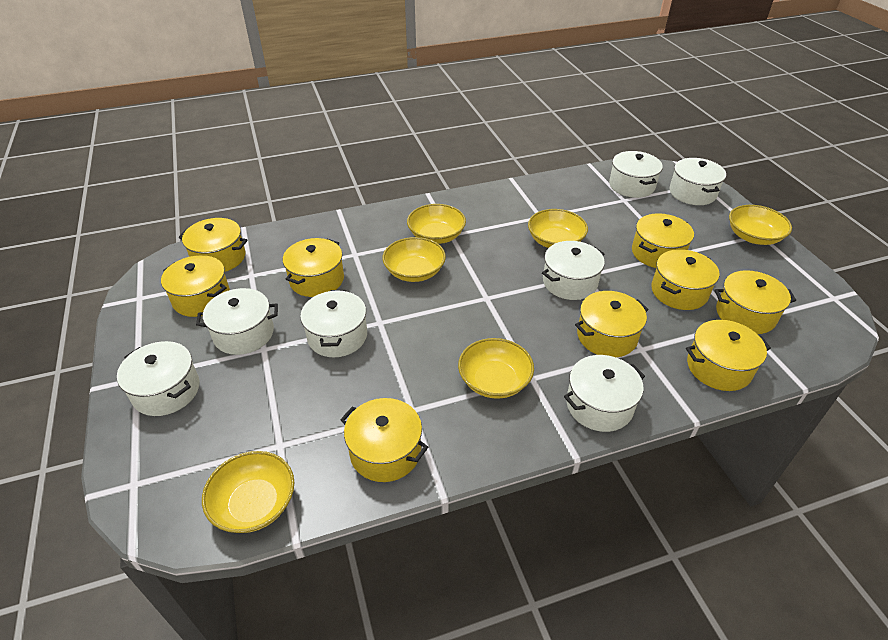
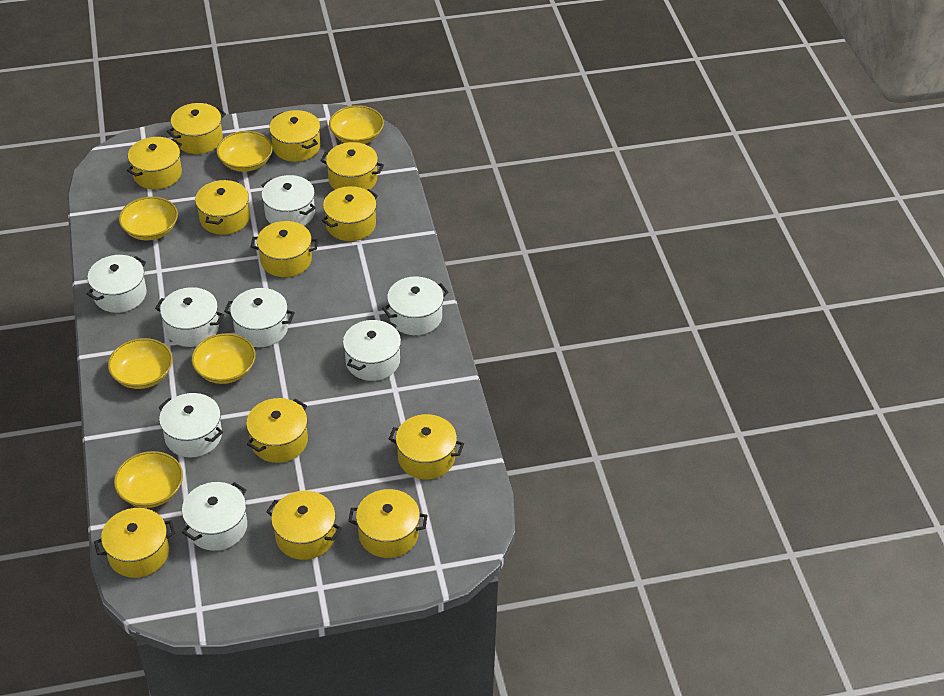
white pot: [117,341,199,416] [196,288,278,355] [300,290,367,357] [542,241,605,300] [564,355,645,432] [609,151,663,198] [669,158,726,205] = 7 -> [87,255,147,313] [155,287,224,347] [158,393,223,457] [182,482,247,551] [224,288,295,347] [261,175,316,226] [343,320,401,381] [382,276,449,335] = 8
yellow pot: [161,255,230,317] [179,218,247,272] [283,238,344,297] [340,398,428,482] [575,291,649,357] [632,213,694,268] [651,249,719,310] [686,320,771,391] [714,270,796,334] = 9 -> [94,508,175,578] [127,137,182,189] [167,103,226,154] [195,179,250,235] [246,398,308,463] [251,221,318,277] [266,491,342,560] [269,110,320,162] [320,142,384,190] [322,186,378,241] [349,489,428,558] [389,414,464,480] = 12

